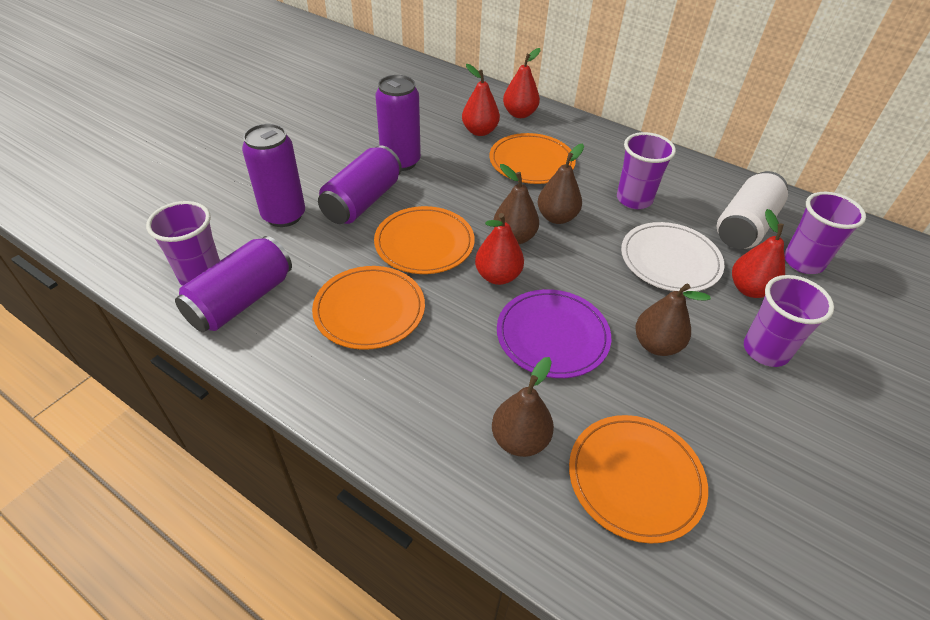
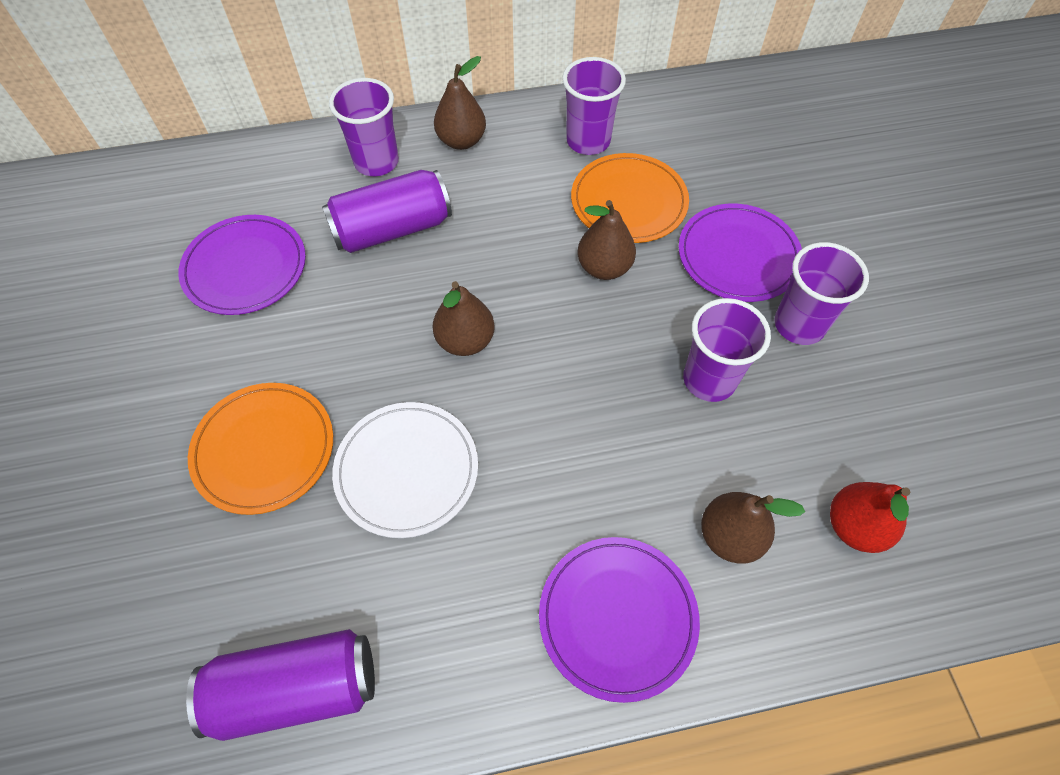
orange plate: [312,266,425,350] [374,206,475,274] [490,133,576,184] [569,415,708,544] = 4 -> [188,383,333,515] [571,153,689,243] = 2
purple can: [175,236,292,332] [242,124,305,227] [318,145,402,224] [375,75,421,171] = 4 -> [186,629,375,741] [322,170,452,253] = 2
purple plate: [497,289,611,378] = 1 -> [178,215,306,315] [539,537,700,703] [678,204,802,302] = 3
red pear: [462,64,500,136] [475,213,524,285] [503,48,541,118] [732,209,785,298] = 4 -> [830,482,910,553] = 1
white can: [717,171,788,249] = 1 -> none = 0

